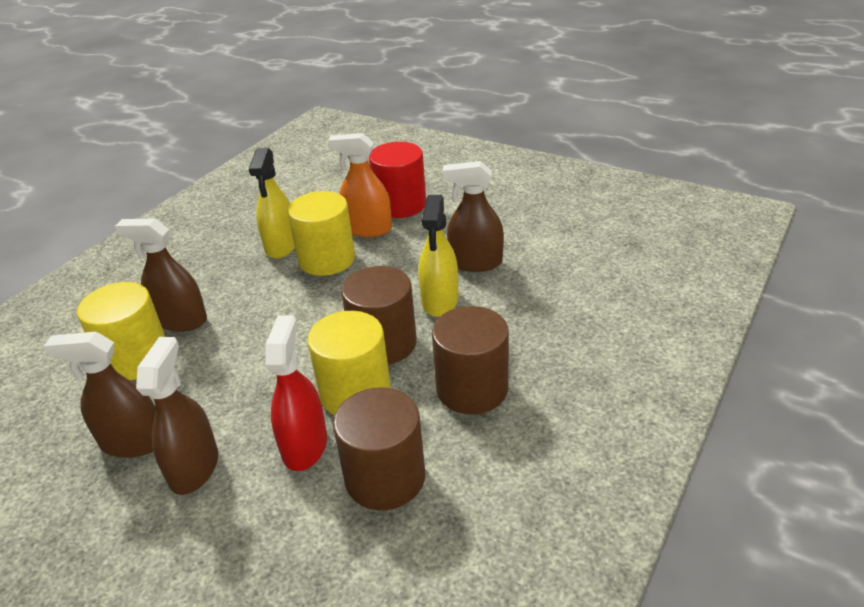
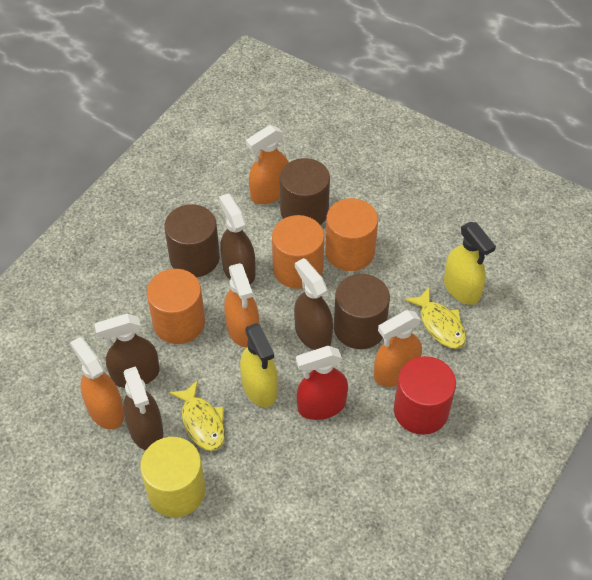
orange cylinder: none = 0 -> [147,269,205,344] [272,215,324,289] [325,198,378,271] = 3
orange spray bottle: [328,133,392,237] = 1 -> [70,337,124,429] [224,263,259,347] [246,125,289,204] [374,310,422,387] = 4
yellow cylinder: [77,282,166,380] [287,191,355,276] [307,311,391,415] = 3 -> [140,437,206,517] = 1
yellow fish: none = 0 -> [169,380,225,451] [405,287,466,349] = 2

